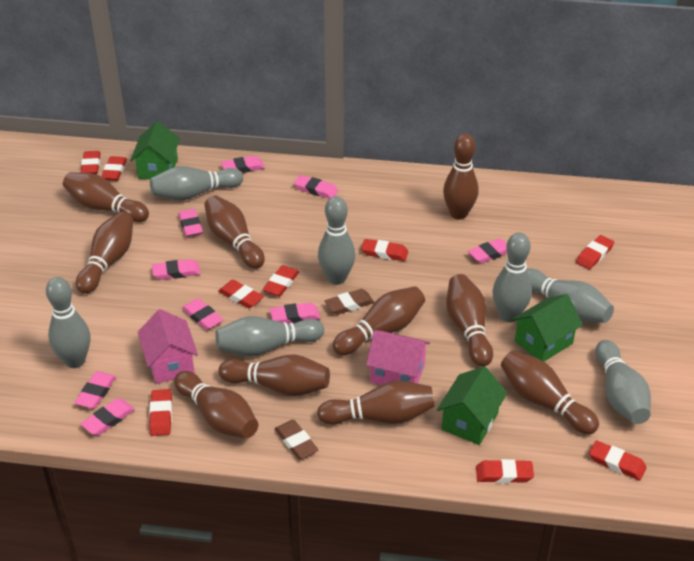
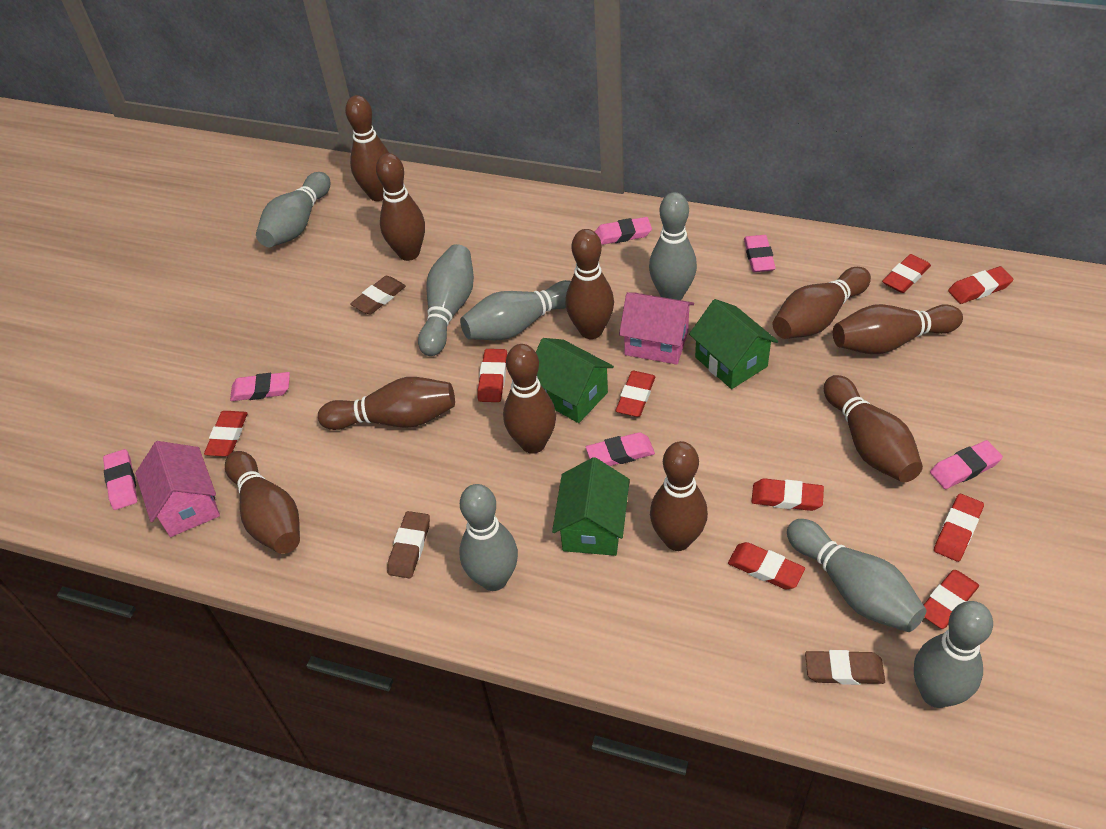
brown eraser: [275,420,318,460] [325,289,374,315] = 2 -> [350,276,406,315] [387,511,430,579] [805,650,885,685] = 3
pink eraser: [75,371,116,409] [81,398,135,436] [152,259,200,280] [178,209,203,237] [182,298,223,330] [221,156,265,173] [270,303,320,324] [294,175,338,199] [468,238,507,263] = 9 -> [103,449,137,510] [230,372,290,401] [586,432,655,466] [595,217,652,245] [744,235,776,272] [930,440,1003,489] = 6

